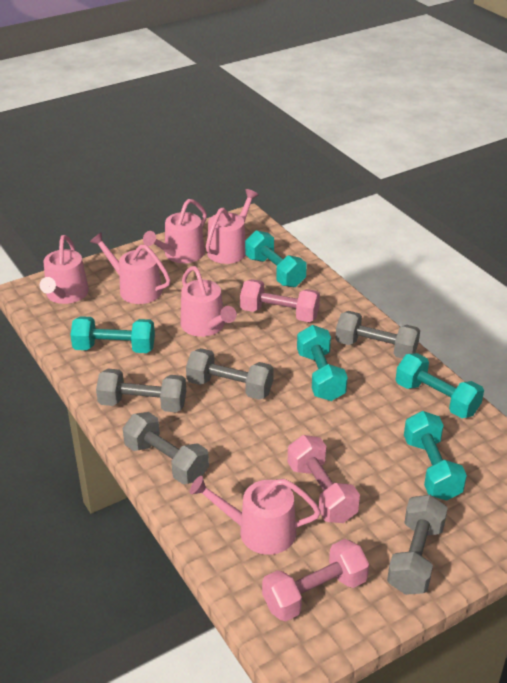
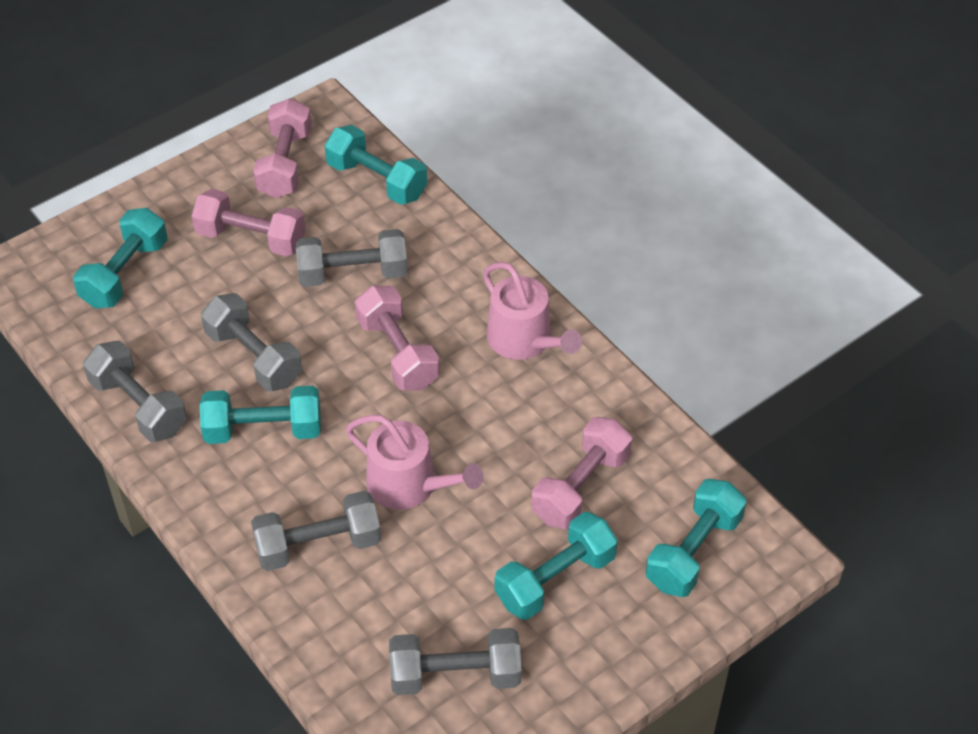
pink dumbbell: [240,279,320,322] [262,539,369,621] [288,435,360,523] = 3 -> [192,189,306,256] [253,98,312,198] [355,285,440,391] [532,417,632,529] = 4
pink watering can: [40,235,89,304] [90,232,171,304] [143,199,207,263] [181,266,237,337] [190,476,321,555] [206,189,259,264] = 6 -> [346,415,483,510] [483,262,582,360] = 2

